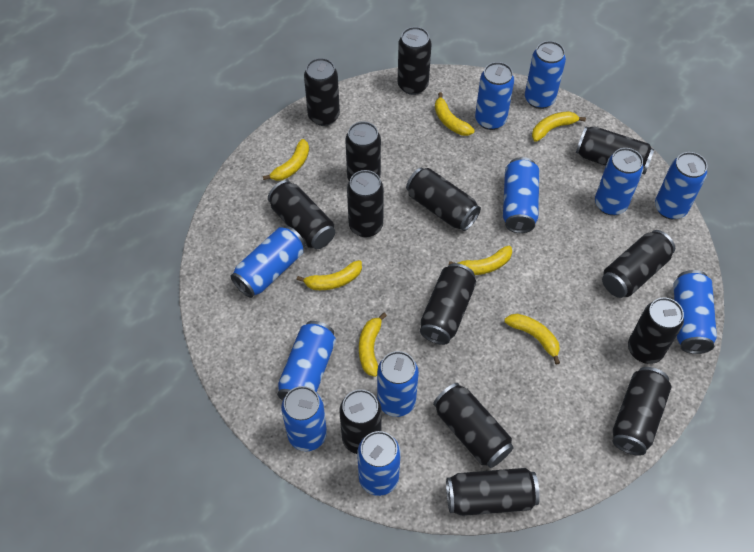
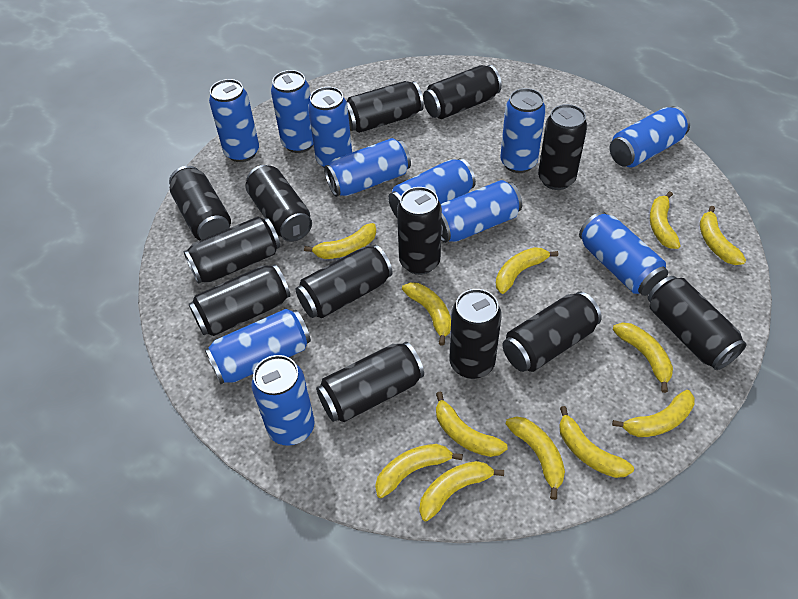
black can: [268,180,335,249] [304,58,340,126] [339,389,382,454] [345,121,381,181] [347,170,384,237] [398,27,431,95] [406,168,481,231] [420,263,476,345] [433,383,514,468] [446,468,540,516] [576,126,654,174] [602,230,675,298] [612,367,671,456] [628,298,684,364] = 14 -> [169,166,231,240] [183,217,280,284] [189,264,290,336] [246,165,312,242] [296,245,392,318] [316,342,424,422] [347,81,424,133] [397,187,442,275] [423,65,502,119] [450,289,502,379] [503,292,602,372] [538,104,587,190] [648,276,747,370] = 13
yellow banana: [263,139,309,181] [297,260,362,290] [359,313,387,377] [435,92,475,136] [449,246,512,275] [504,314,560,365] [532,111,586,142] = 7 -> [304,223,376,259] [375,444,463,498] [402,282,451,346] [419,461,504,522] [436,391,508,457] [496,247,558,294] [506,416,565,500] [559,406,634,478] [612,390,695,437] [613,322,673,393] [650,191,681,249] [700,206,746,265] = 12

